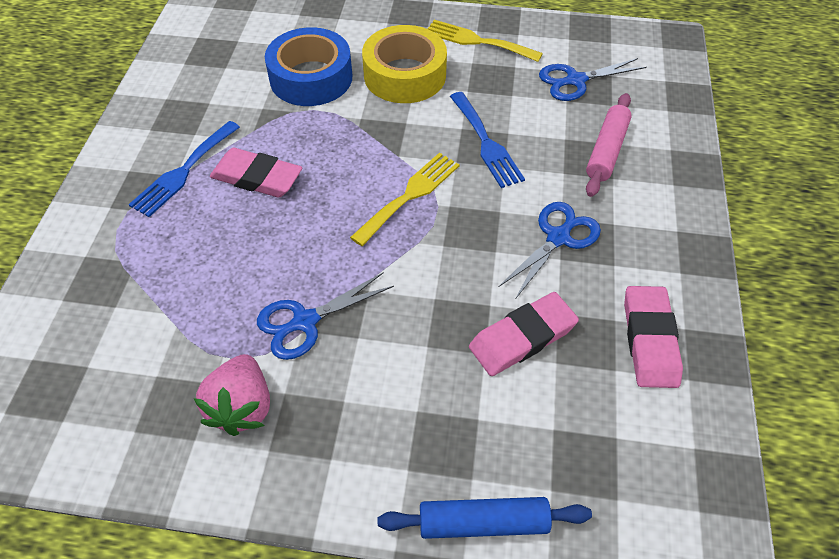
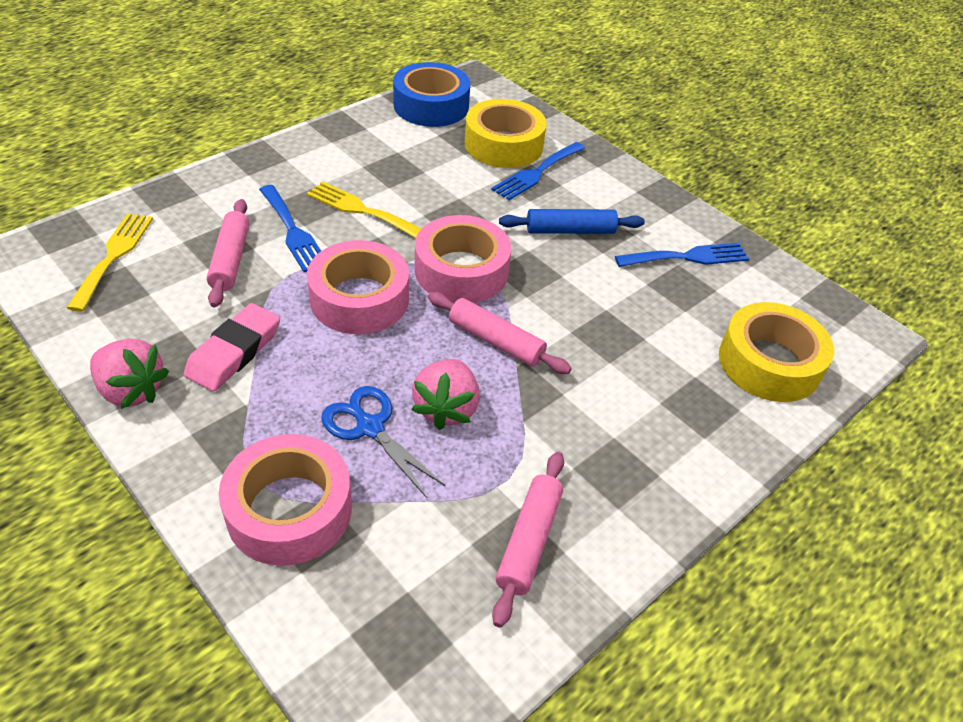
blue fork: [128,121,240,217] [450,92,525,188] = 2 -> [259,185,321,272] [491,142,585,200] [615,243,749,267] = 3
blue scissors: [257,272,394,360] [498,202,601,298] [539,58,647,101] = 3 -> [321,386,445,498] = 1
pink eraser: [210,148,302,197] [469,292,579,376] [624,286,683,388] = 3 -> [184,303,280,392] = 1
pink rolling pin: [586,93,632,197] = 1 -> [206,199,249,308] [428,292,572,374] [492,452,564,628] = 3
pink strawberry: [193,354,270,436] = 1 -> [90,339,169,409] [412,359,480,430] = 2
pink tape: none = 0 -> [219,434,352,566] [307,240,409,334] [415,215,511,303] = 3
yellow tape: [362,25,447,103] = 1 -> [465,99,547,168] [719,302,834,402] = 2

